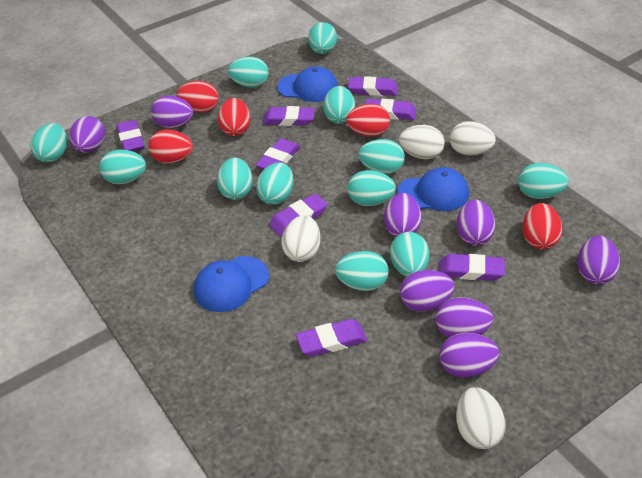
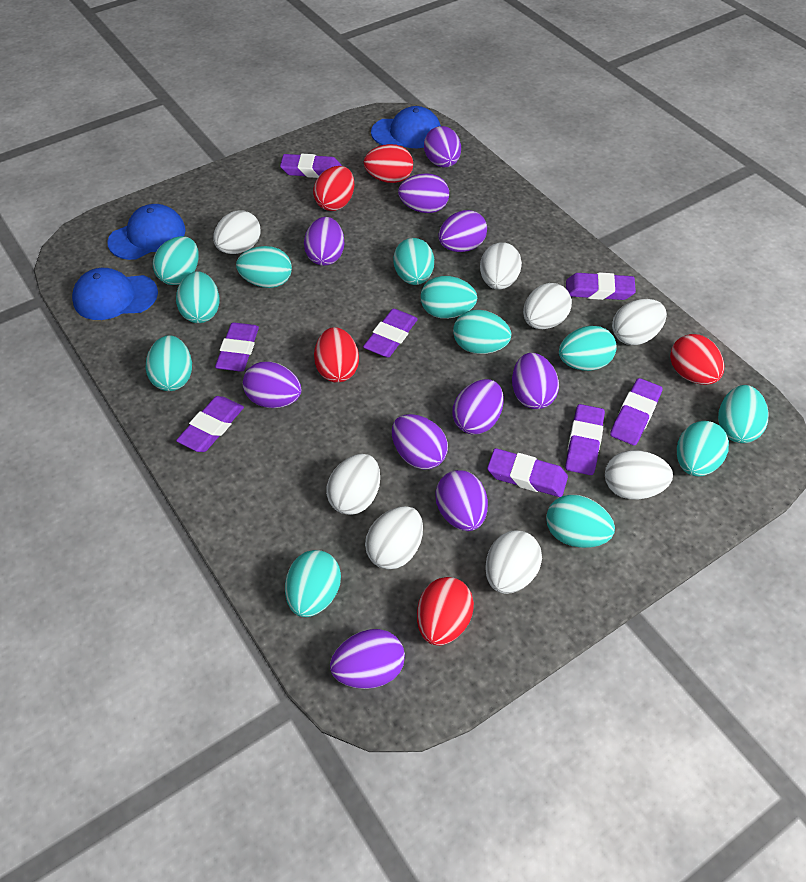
purple egg: [70,116,105,153] [151,96,193,128] [384,193,422,237] [400,270,455,312] [435,297,493,338] [440,333,499,378] [457,200,496,246] [578,236,620,284] = 8 -> [243,362,301,408] [304,217,344,266] [330,629,405,689] [392,414,448,470] [398,173,449,213] [424,126,461,167] [435,470,488,531] [438,210,487,252] [452,379,504,434] [512,353,559,409] = 10
white egg: [282,215,320,262] [399,125,445,159] [450,121,496,156] [456,387,506,449] = 4 -> [213,210,261,254] [326,454,380,515] [365,506,423,569] [480,242,522,290] [485,530,542,594] [523,283,572,329] [605,450,673,499] [612,299,667,345] = 8

